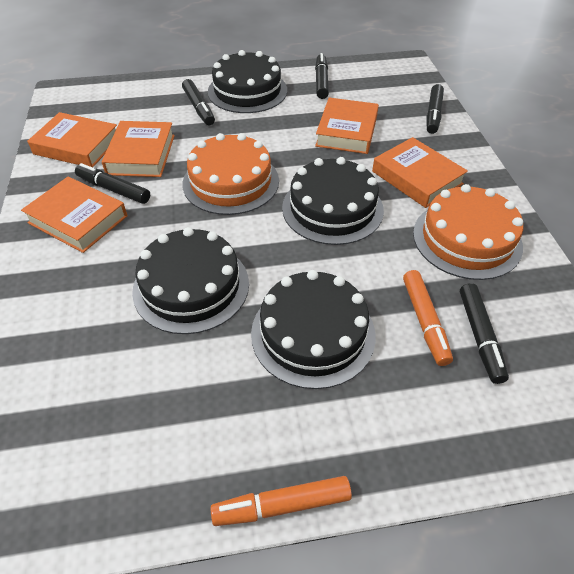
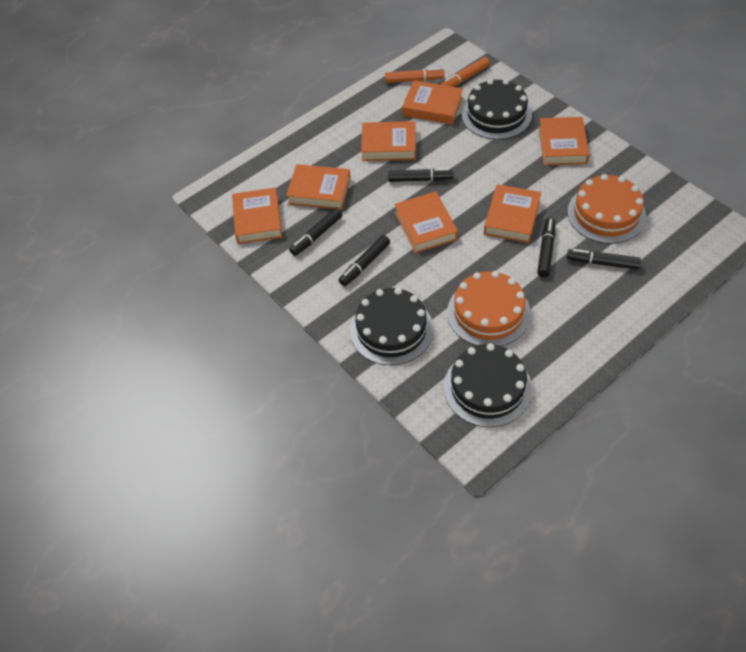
black cake: [132,227,249,334] [208,50,287,113] [251,270,376,389] [282,157,384,245] = 4 -> [350,288,433,365] [444,343,532,427] [462,79,532,139] = 3
orange book: [21,177,127,253] [27,112,117,168] [102,121,175,177] [315,98,379,154] [372,137,468,208] = 5 -> [232,187,282,244] [286,164,351,210] [361,121,416,161] [394,191,458,253] [402,80,463,124] [484,184,541,243] [539,117,589,165] = 7

